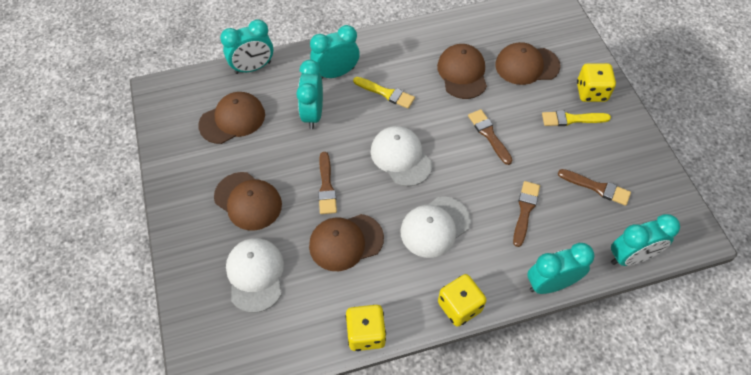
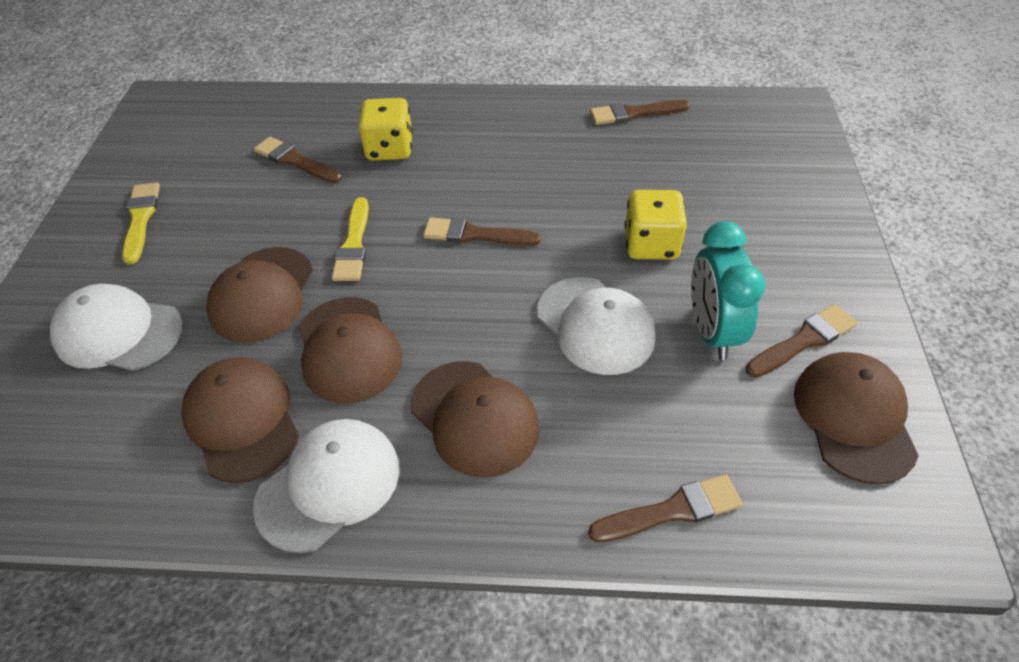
brown brush: [318,152,337,214] [468,109,512,165] [513,181,540,247] [558,169,631,206] = 4 -> [254,137,342,183] [423,217,541,246] [588,475,743,542] [590,100,690,125] [746,304,857,378] = 5
turquoise clock: [220,19,273,74] [296,60,323,129] [310,25,360,79] [527,243,594,294] [611,214,680,266] = 5 -> [691,221,765,360] = 1
yellow dice: [345,305,386,351] [438,274,486,327] [577,63,616,102] = 3 -> [358,98,413,161] [625,190,687,260] = 2

